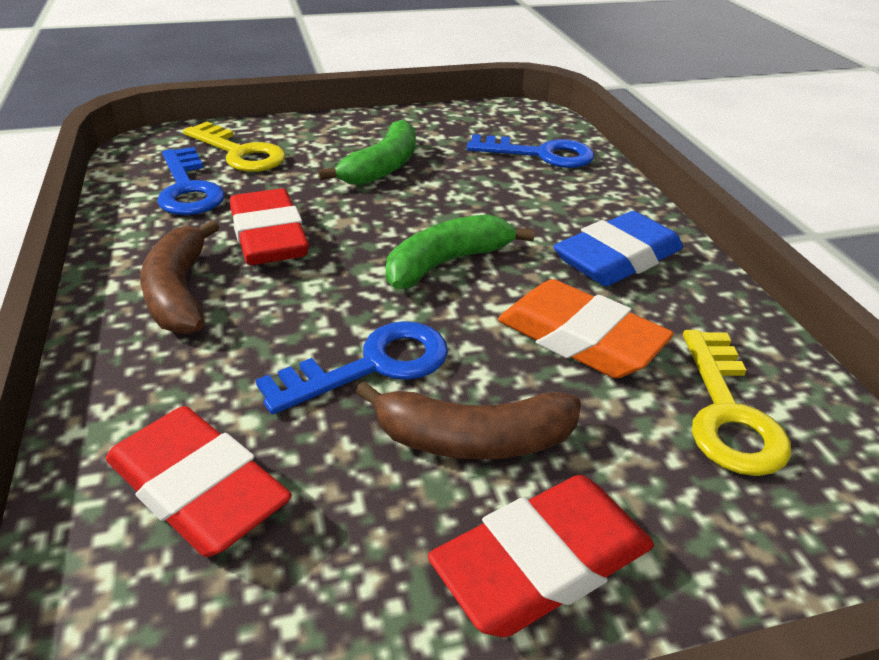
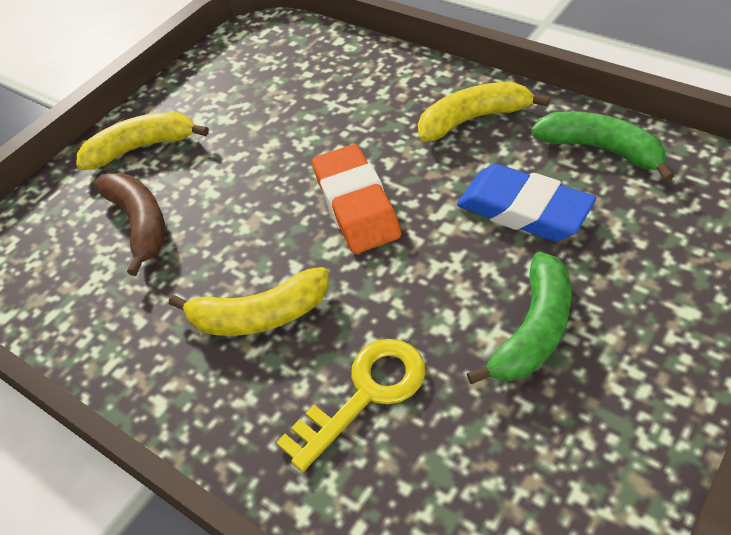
blue key: [157,147,225,215] [256,321,448,414] [467,134,595,168] = 3 -> none = 0
brown banana: [140,220,219,334] [356,381,581,460] = 2 -> [93,173,166,276] = 1
red eraser: [106,406,292,557] [230,188,309,265] [428,475,654,637] = 3 -> none = 0
yellow banana: none = 0 -> [76,112,209,170] [169,267,328,336] [418,82,550,142] = 3
yellow key: [183,122,286,172] [683,330,791,476] = 2 -> [276,339,425,472] = 1

